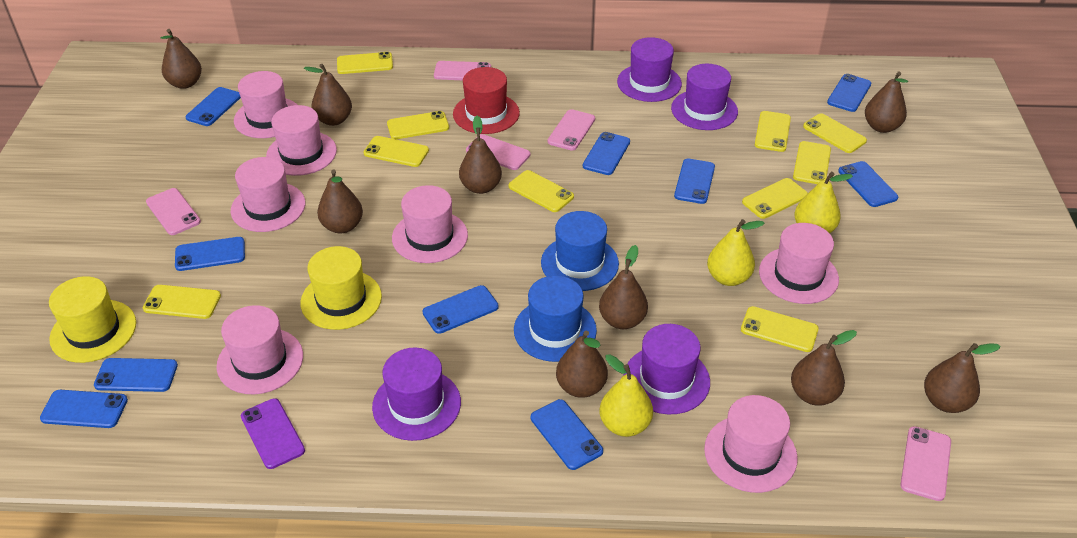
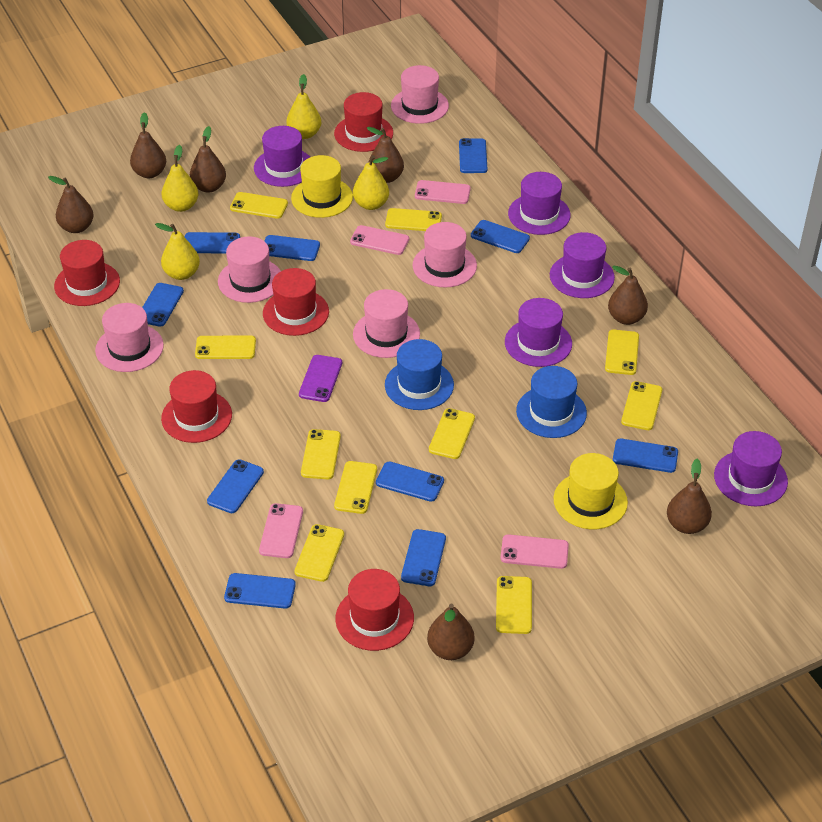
brown pear: [161,29,202,89] [304,64,352,126] [317,170,363,234] [459,116,502,194] [556,331,608,398] [599,245,648,329] [791,330,857,406] [865,71,908,133] [924,343,1001,413] = 9 -> [48,176,94,233] [130,112,166,178] [190,126,226,193] [367,127,404,183] [427,603,475,660] [608,266,648,325] [667,459,712,534] = 7
pink hat: [216,305,303,394] [231,157,305,232] [234,71,297,138] [266,105,337,176] [392,185,468,263] [704,395,798,493] [759,223,839,304] = 7 -> [95,303,164,372] [218,236,281,303] [353,289,420,358] [391,65,449,124] [412,222,477,288] = 5
pink phone: [146,188,201,235] [434,61,491,80] [466,134,530,170] [548,109,595,151] [900,426,951,501] = 5 -> [259,503,303,558] [350,225,409,255] [415,180,471,204] [501,534,569,569] = 4
purple hat: [372,348,461,441] [617,37,682,102] [624,324,710,414] [671,64,738,130] = 4 -> [254,126,310,187] [505,298,572,367] [508,172,571,235] [550,232,615,298] [714,431,788,506] = 5
red hat: [453,67,520,134] = 1 -> [54,240,120,306] [161,370,232,443] [263,268,329,336] [334,92,393,152] [335,569,414,651] = 5
yellow pear: [600,354,653,437] [707,219,764,286] [794,172,853,233] = 3 -> [155,223,200,280] [162,145,198,212] [286,74,321,139] [353,155,389,210] = 4

